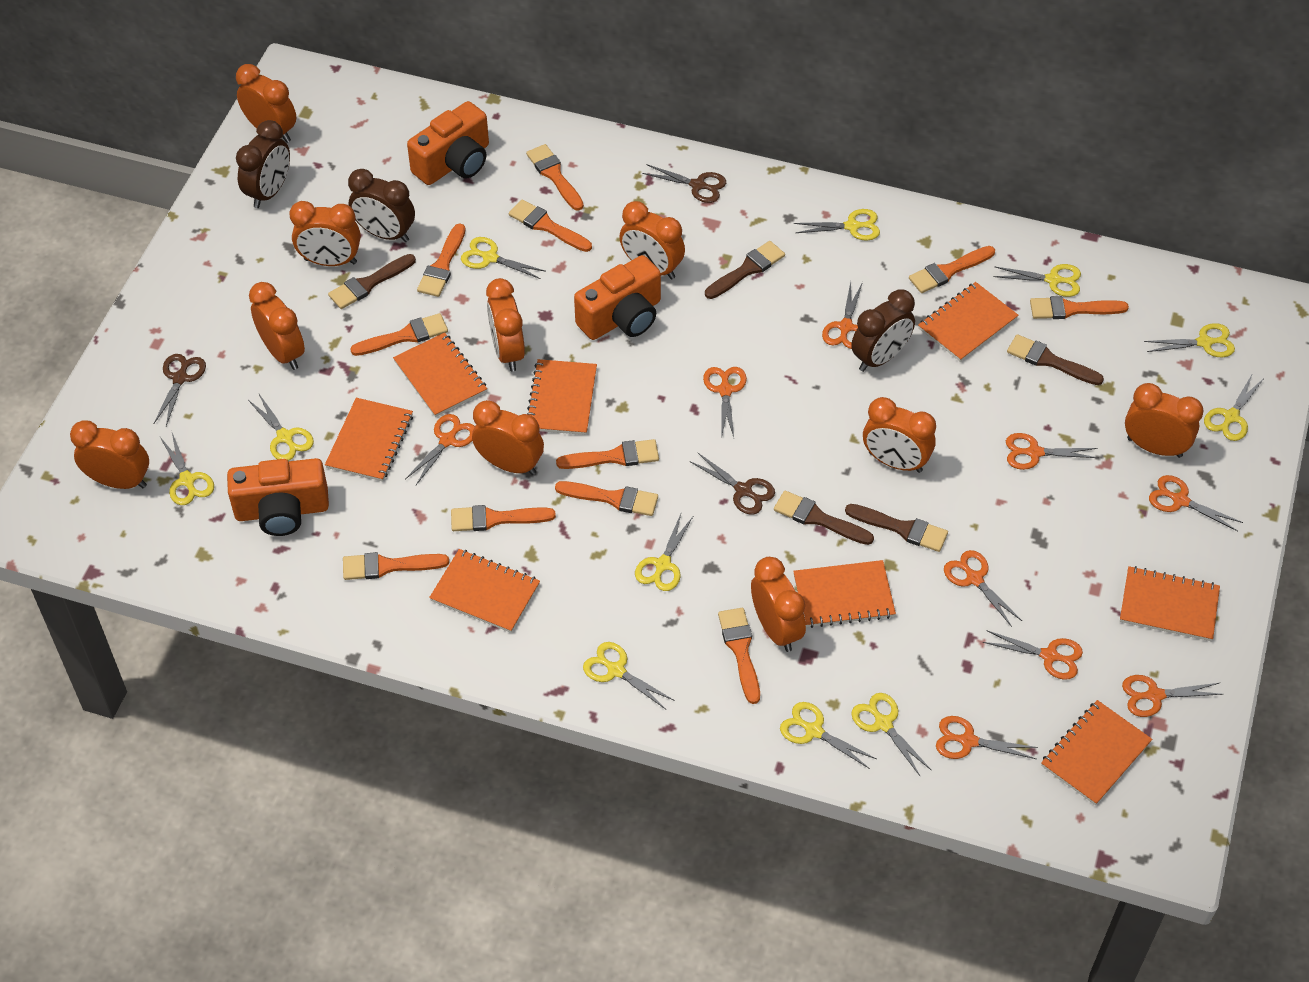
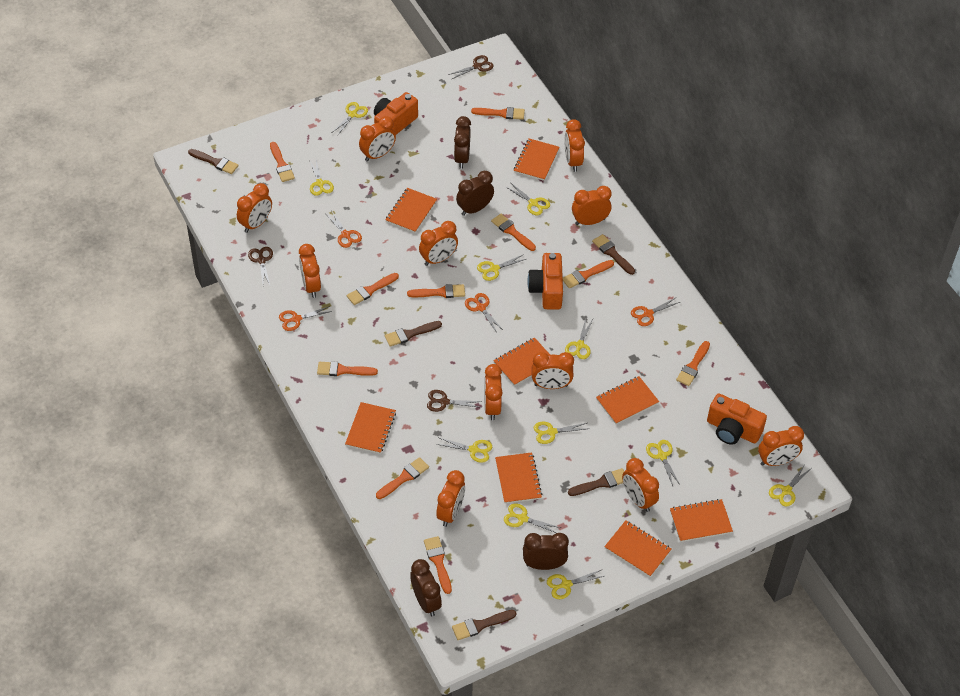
brown clock: [236,120,290,208] [348,169,415,242] [851,289,915,372] = 3 -> [410,559,442,616] [454,116,471,169] [456,171,494,216] [523,533,569,570] = 4
orange brush: [343,552,449,580] [350,313,448,356] [417,223,466,297] [451,505,556,531] [509,199,592,252] [526,144,584,211] [555,481,658,516] [556,439,659,469] [718,608,760,704] [909,246,995,293] [1030,296,1129,319] = 11 -> [270,142,295,182] [317,361,378,376] [347,273,399,305] [376,457,429,499] [407,284,465,298] [424,536,452,594] [471,107,525,120] [491,214,536,251] [563,260,614,288] [676,341,710,386] = 10
orange clock: [70,420,149,489] [236,64,296,143] [249,282,305,370] [289,201,361,266] [472,400,544,475] [486,278,525,371] [619,201,685,279] [751,557,806,652] [863,397,936,473] [1125,383,1204,458] = 10 -> [237,183,272,233] [299,244,321,298] [359,116,396,162] [419,221,458,266] [436,470,465,527] [484,364,503,420] [532,352,574,389] [565,119,585,172] [572,186,612,225] [622,458,659,512] [758,426,804,466] = 11
orange scissors: [405,414,475,485] [703,367,747,439] [822,281,863,349] [936,716,1038,759] [944,550,1022,627] [983,630,1083,680] [1006,433,1098,470] [1122,675,1224,717] [1149,475,1243,531] = 9 -> [279,306,332,331] [326,210,362,248] [465,293,503,332] [631,298,680,326] = 4

